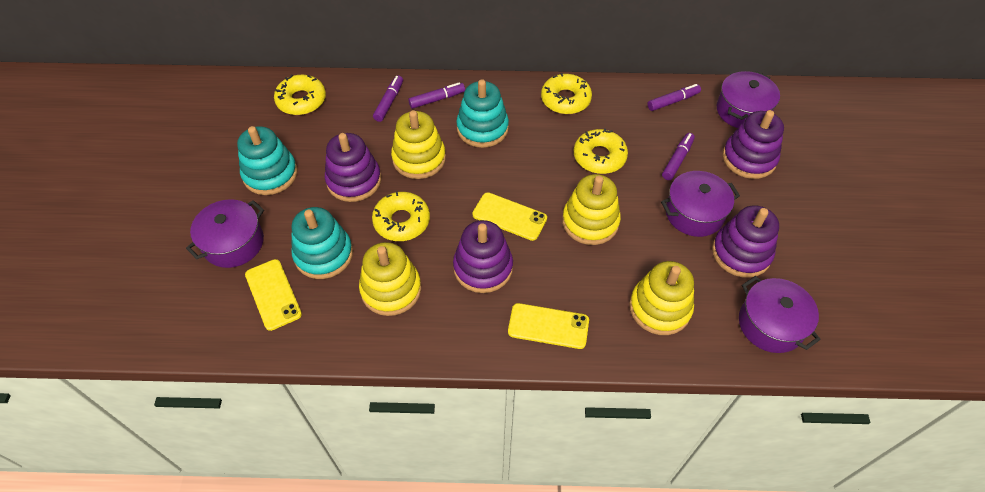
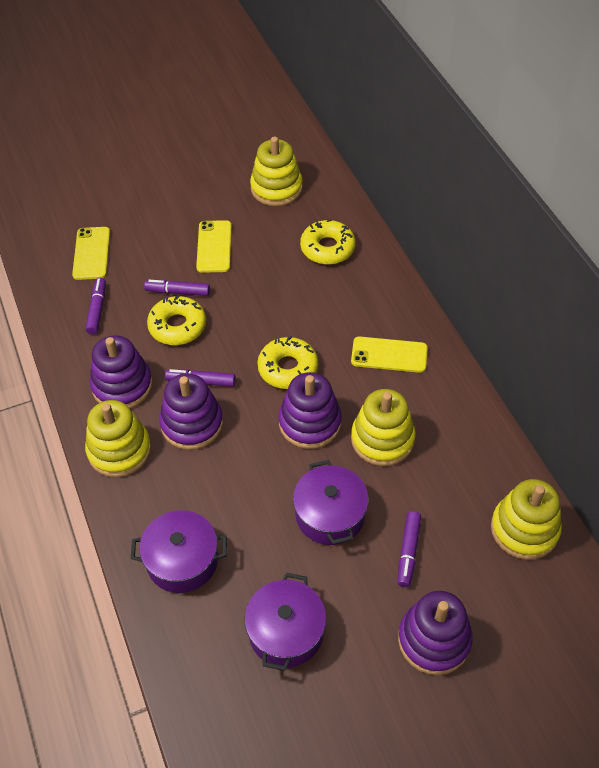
purple pot: [186,199,264,268] [661,171,740,237] [717,71,780,128] [739,276,821,353] = 4 -> [131,510,227,593] [244,573,326,671] [293,460,369,545] = 3
turquoise stacking toy: [237,126,298,195] [291,207,353,279] [456,79,509,148] = 3 -> none = 0
yellow donut: [274,75,326,115] [372,191,430,241] [541,73,592,114] [574,129,628,174] = 4 -> [147,295,206,345] [257,336,318,389] [300,219,356,265] = 3

